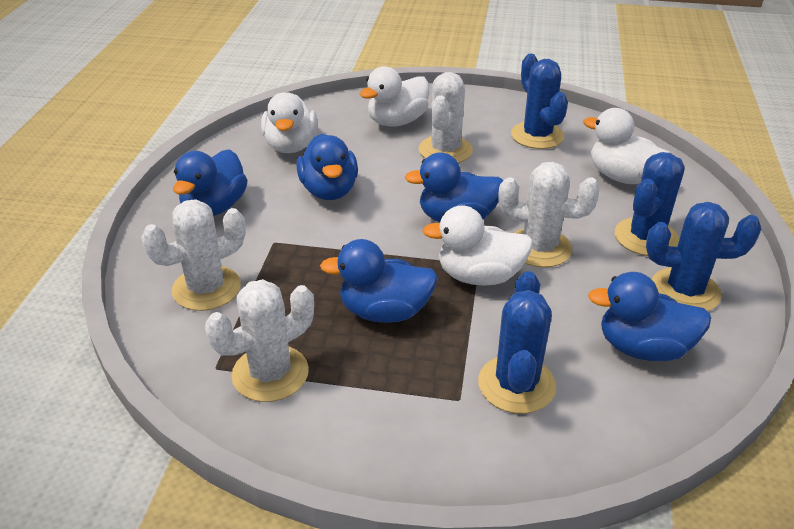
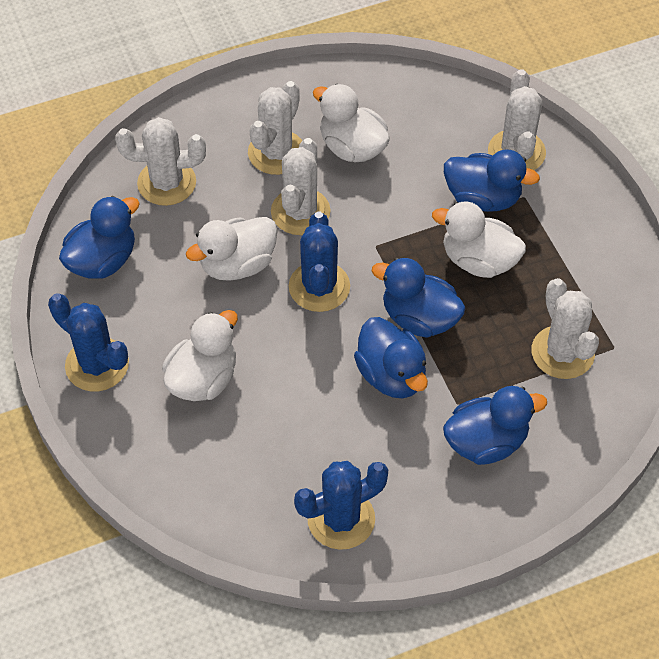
blue cactus: [478,271,556,414] [511,53,568,149] [615,152,685,256] [646,202,762,311] = 4 -> [48,293,129,392] [289,212,350,312] [294,461,388,550] = 3
white cactus: [141,199,246,311] [205,279,314,402] [419,72,473,163] [498,162,600,267] = 4 -> [115,117,206,206] [248,81,302,175] [271,138,331,235] [488,69,546,170] [532,278,599,379] = 5

